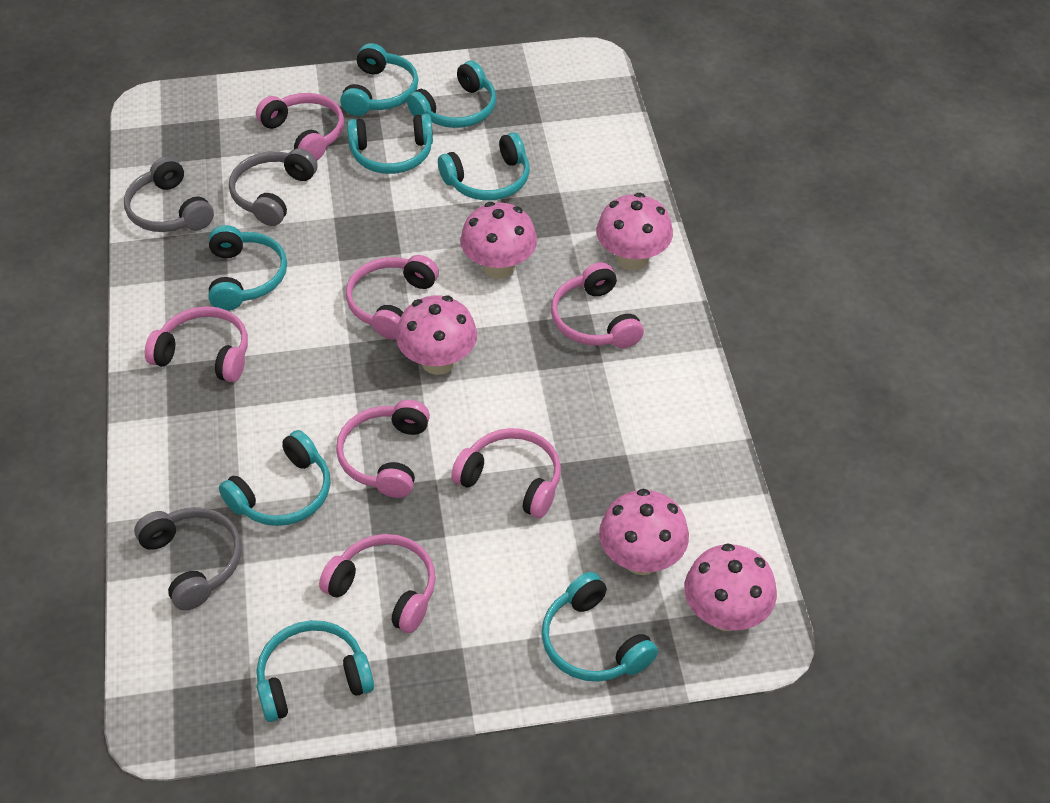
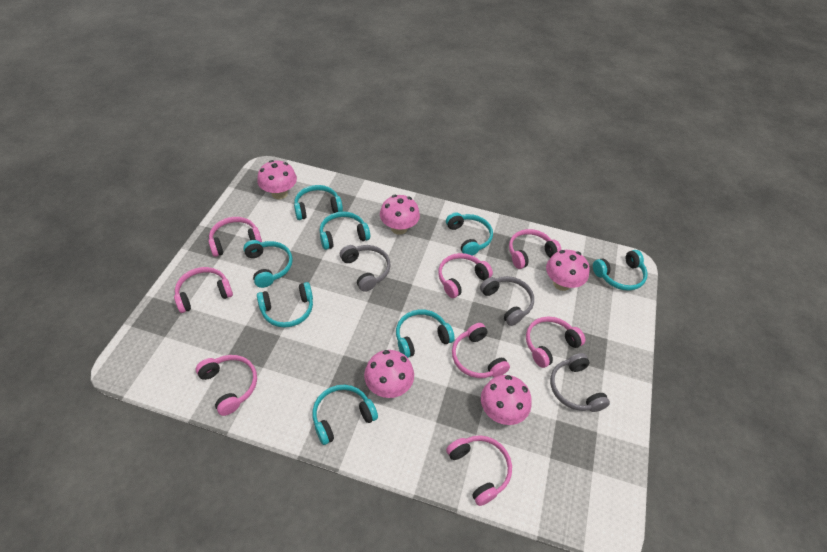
pink headphones: [145,306,248,382] [256,93,344,160] [319,534,436,633] [336,400,430,498] [346,255,439,340] [451,428,561,518] [551,262,644,348] = 7 -> [174,267,233,313] [196,355,257,416] [208,217,262,257] [438,253,493,298] [446,435,512,506] [452,323,510,378] [509,229,562,269] [526,316,585,368] = 8

